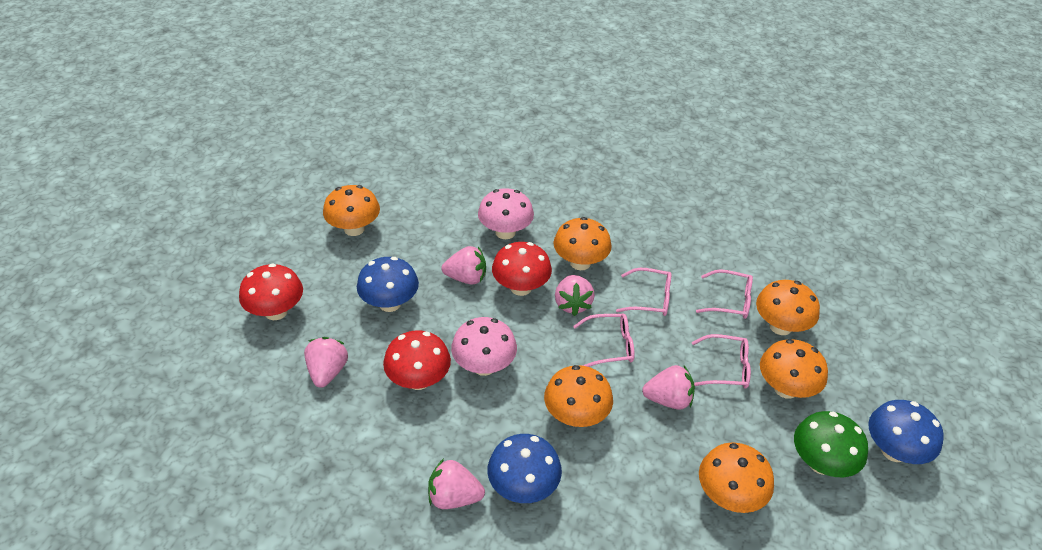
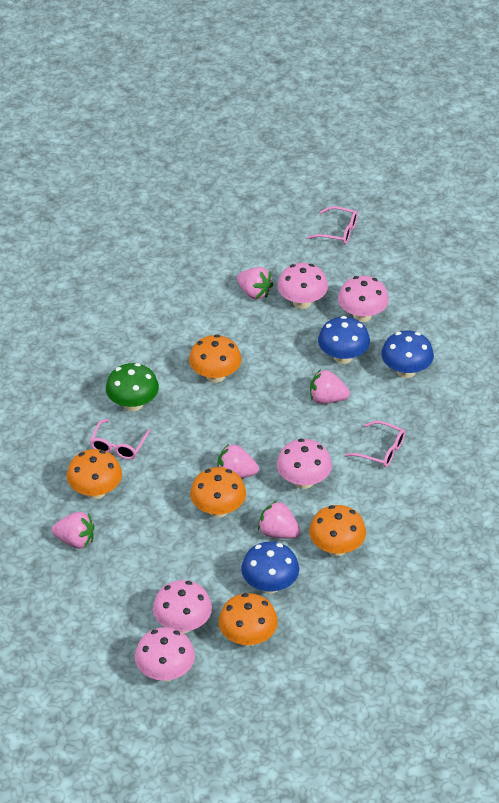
orange mushroom: [323,185,380,236] [544,365,613,427] [553,217,612,270] [699,442,774,513] [756,280,820,335] [760,339,828,399] = 6 -> [67,449,122,499] [189,335,242,383] [190,467,246,518] [218,593,278,646] [309,505,366,556] = 5
pink glasses: [573,314,635,367] [616,268,671,316] [692,334,751,389] [696,269,753,319] = 4 -> [90,419,151,459] [307,206,358,244] [345,421,405,467] = 3
pink mushroom: [451,317,517,376] [478,188,534,239] = 2 -> [135,627,195,681] [153,580,212,633] [277,263,328,309] [277,439,332,489] [338,276,389,322] = 5
red mushroom: [239,264,303,320] [383,330,451,390] [492,242,552,296] = 3 -> none = 0

